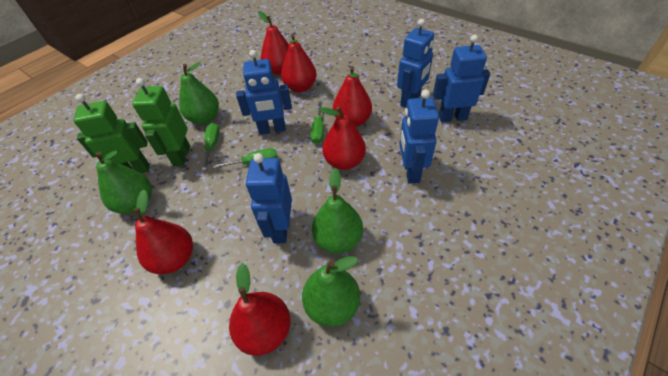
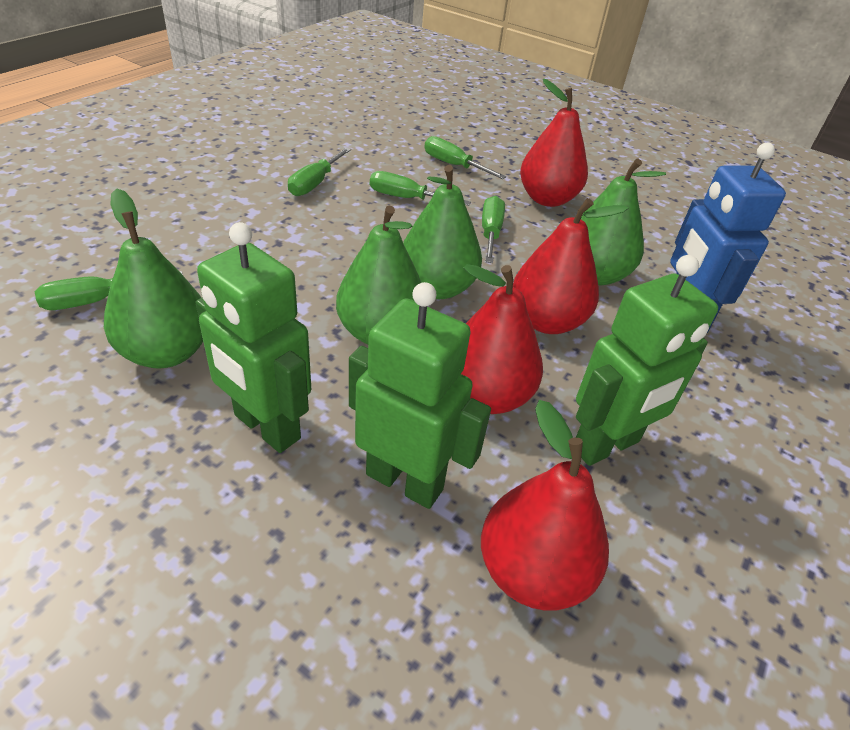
blue robot: [236,50,292,135] [246,153,292,243] [397,19,434,108] [399,90,439,184] [433,35,490,122] = 5 -> [670,143,786,333] = 1
green robot: [73,94,149,173] [132,78,190,166] = 2 -> [196,222,311,453] [349,282,491,509] [576,255,718,466] = 3
green screwdriver: [202,123,220,170] [213,148,278,168] [311,101,324,144] = 3 -> [35,271,183,310] [288,148,351,196] [370,171,471,206] [424,136,506,179] [482,196,505,263] = 5
red pear: [134,190,193,274] [229,263,290,356] [258,11,289,75] [281,34,317,92] [319,106,366,170] [333,66,372,127] = 6 -> [461,264,543,414] [481,400,609,611] [513,198,628,334] [520,79,588,207] = 4

